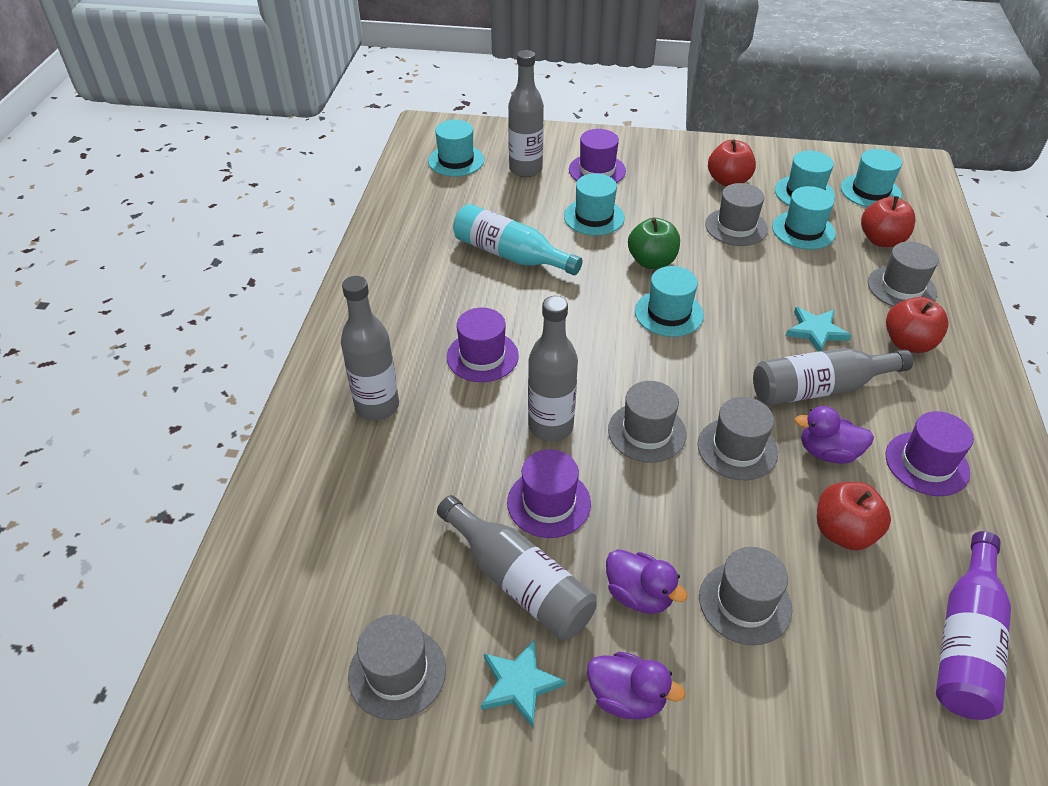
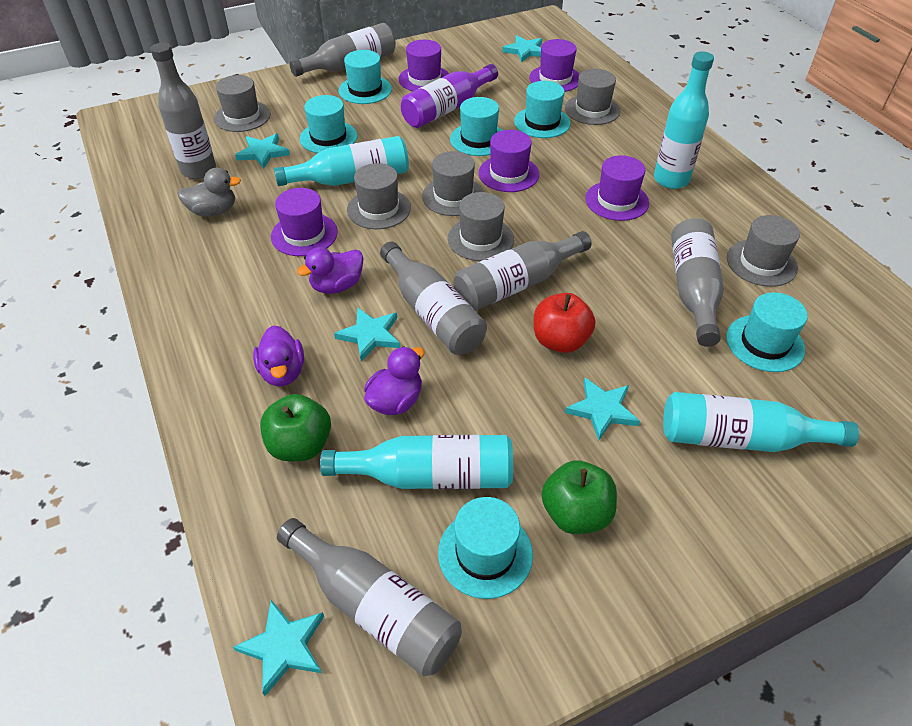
green apple: [628,218,680,269] = 1 -> [260,394,331,461] [542,460,617,534] = 2
grey bottle: [341,276,399,420] [437,495,597,640] [508,50,544,177] [528,296,578,441] [753,348,913,405] = 5 -> [151,43,216,179] [277,518,462,676] [289,23,396,77] [380,242,487,355] [453,231,592,311] [671,218,724,347] = 6
grey duck: none = 0 -> [177,168,241,216] = 1
purple hat: [447,308,519,382] [507,449,591,538] [569,129,626,183] [886,411,974,496] = 4 -> [271,188,338,256] [399,39,449,91] [479,130,539,192] [529,39,580,92] [585,155,649,221] = 5
red apple: [708,139,756,187] [817,482,891,550] [861,196,915,247] [886,297,949,353] = 4 -> [534,293,595,353] = 1
turquoise bottle: [453,204,583,275] = 1 -> [274,136,409,186] [320,435,513,489] [654,51,714,189] [663,392,859,452] = 4
turquoise star: [481,639,566,727] [786,307,851,352] = 2 -> [233,600,324,696] [235,133,290,169] [334,307,400,361] [502,35,542,62] [565,378,640,441] = 5

